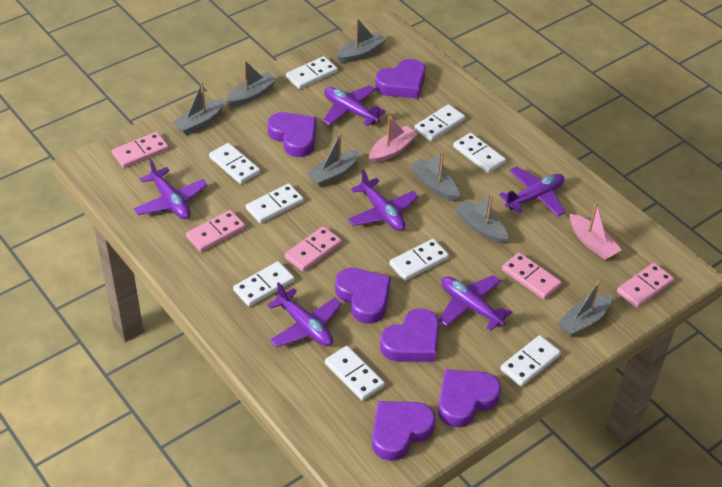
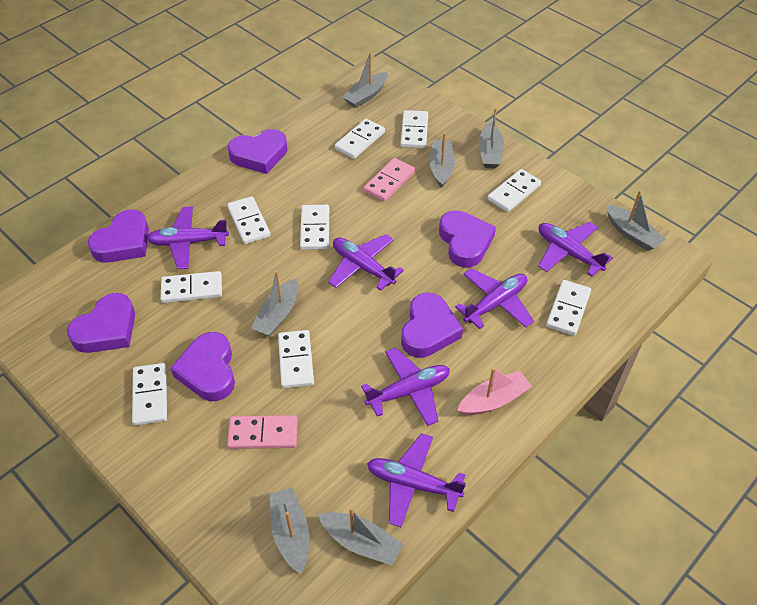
pink boat: [369,116,418,164] [570,202,622,260] = 2 -> [457,368,532,415] = 1
pink domino: [112,132,169,168] [186,210,245,252] [285,226,342,272] [502,252,562,299] [617,263,674,308] = 5 -> [227,415,298,449] [364,158,415,202] = 2

